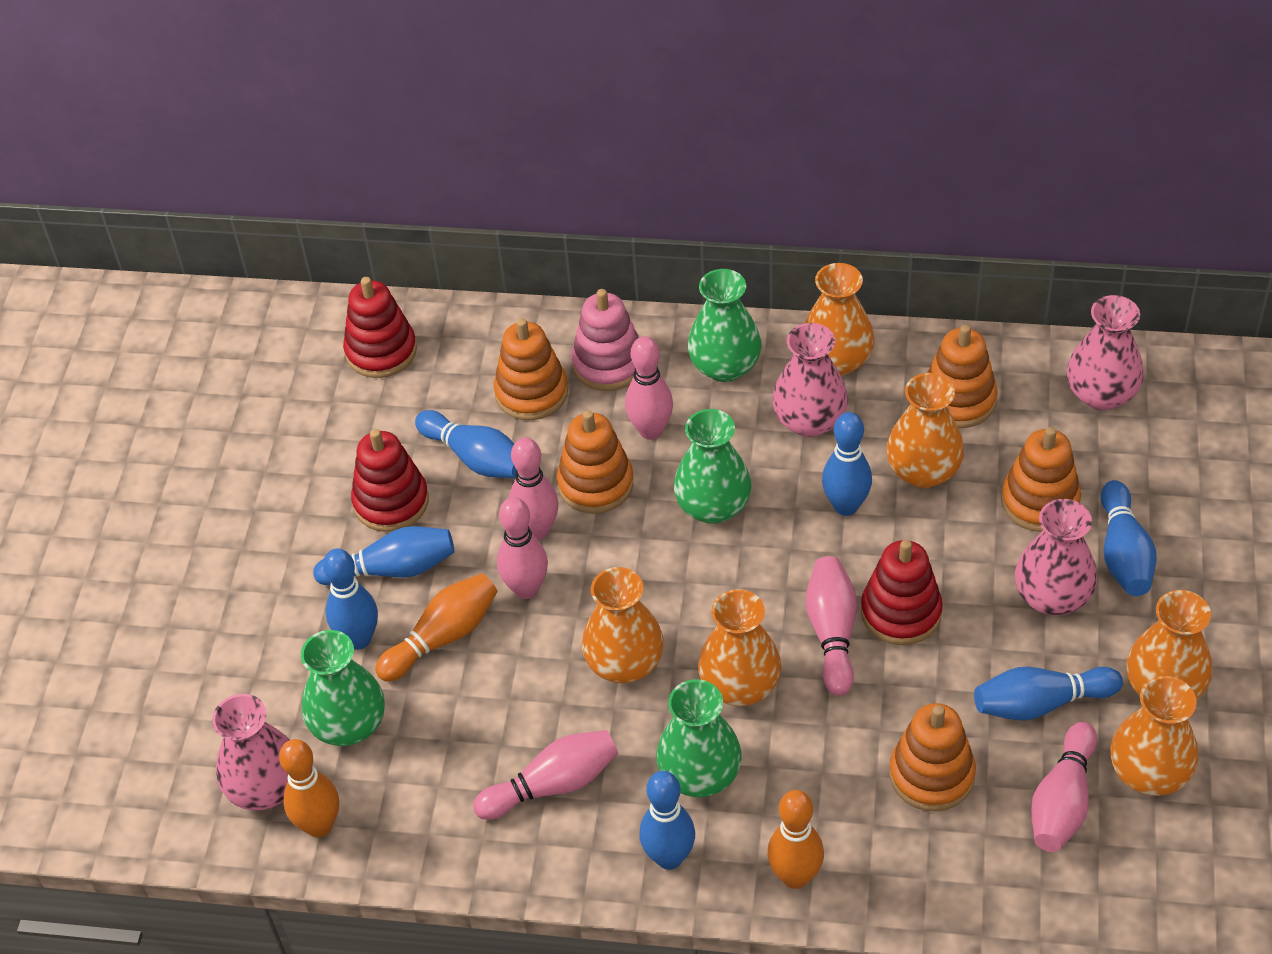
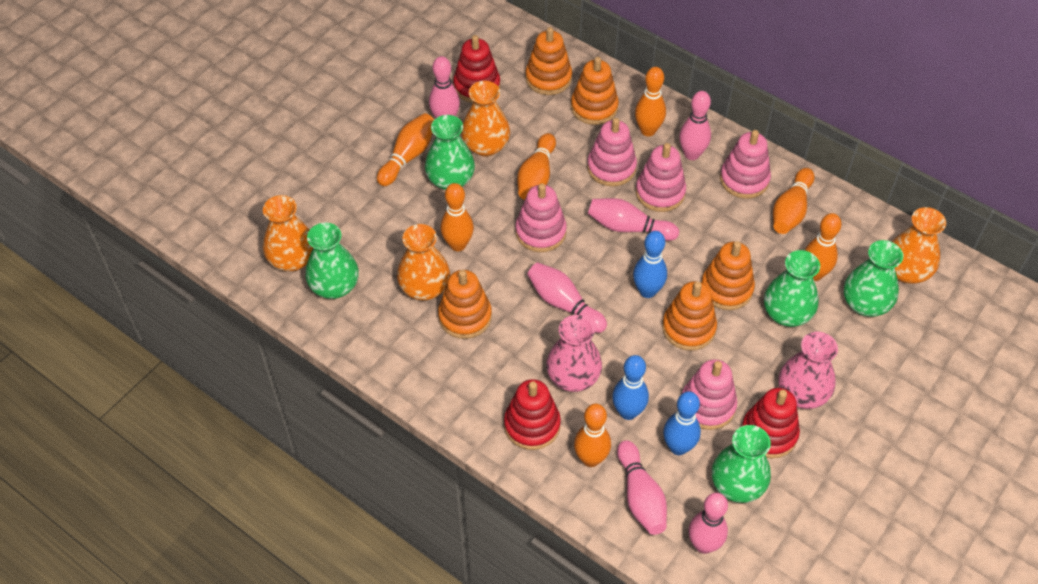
blue bowling pin: [313,526,454,586] [323,549,378,650] [415,410,517,478] [639,771,695,870] [822,412,872,516] [974,667,1123,720] [1101,480,1157,596] = 7 -> [612,355,649,420] [633,231,667,298] [663,391,701,455] = 3
green vase: [301,630,385,746] [656,679,742,797] [674,409,751,524] [688,269,761,382] = 4 -> [305,223,359,299] [425,115,475,190] [712,425,771,503] [764,250,820,327] [844,240,903,317] = 5
orange bowling pin: [279,739,339,838] [375,573,498,682] [767,790,824,889] = 3 -> [377,113,434,186] [440,183,474,251] [517,133,556,200] [574,404,611,467] [635,67,666,136] [773,168,815,234] [804,213,842,281] = 7
orange vase: [582,567,664,683] [698,589,781,706] [804,263,875,376] [886,373,964,488] [1110,676,1199,796] [1126,590,1212,701] = 6 -> [263,195,313,271] [397,224,450,300] [461,81,510,156] [892,207,946,283] = 4
pink stacking toy: [571,289,639,391] = 1 -> [515,183,567,252] [587,118,637,186] [636,143,686,212] [682,359,737,430] [720,130,771,199] = 5
pink vase: [212,694,290,810] [772,323,848,437] [1015,499,1097,615] [1067,295,1144,410] = 4 -> [546,315,602,392] [778,332,838,409] = 2

